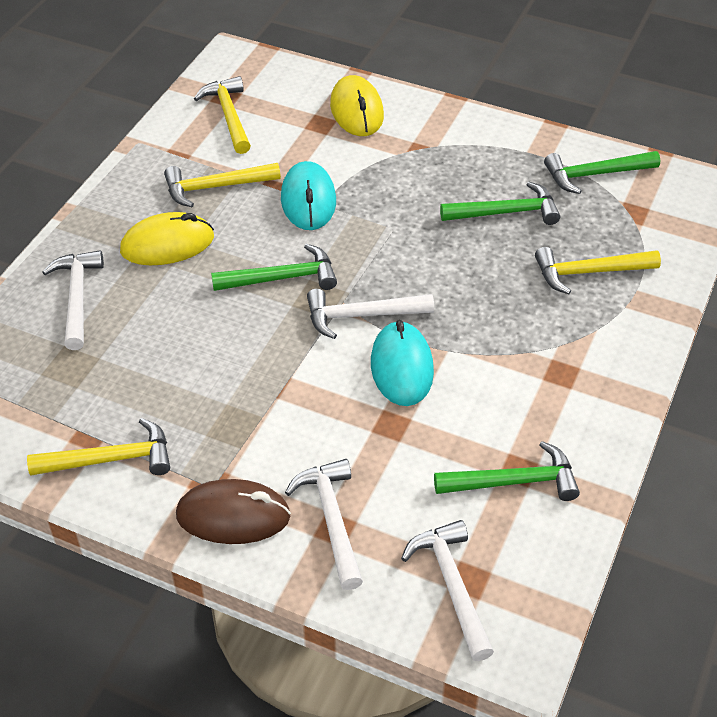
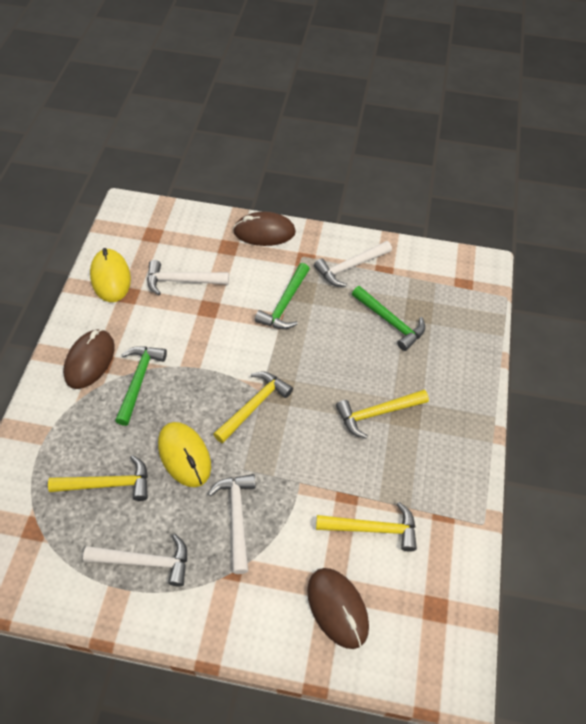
brown mouse: [176,479,291,544] = 1 -> [63,329,115,389] [233,212,296,246] [307,568,369,649] = 3
green hammer: [211,244,337,291] [434,441,580,501] [440,181,560,225] [544,151,660,194] = 4 -> [115,346,167,426] [255,263,310,329] [352,286,425,351] = 3
turquoise mouse: [281,161,336,230] [371,320,434,406] = 2 -> none = 0

